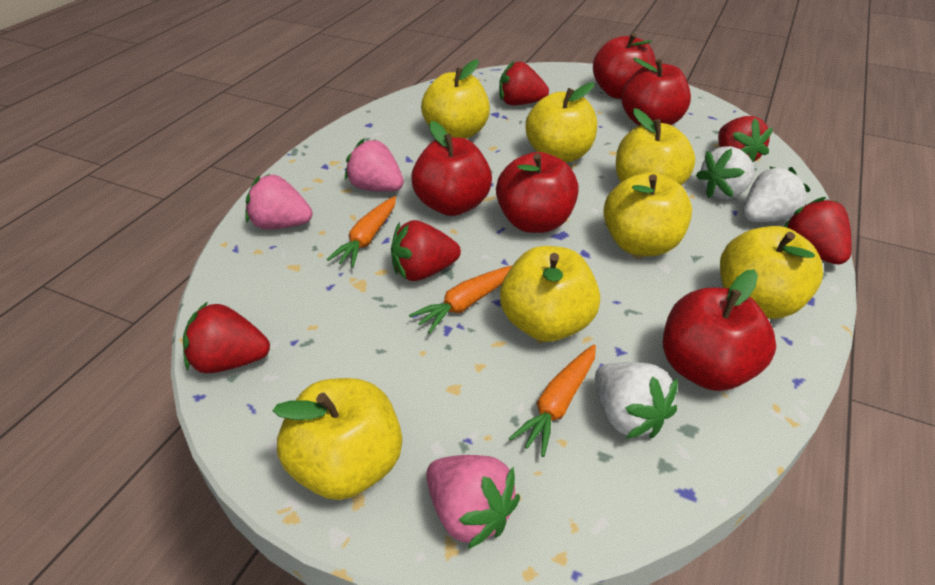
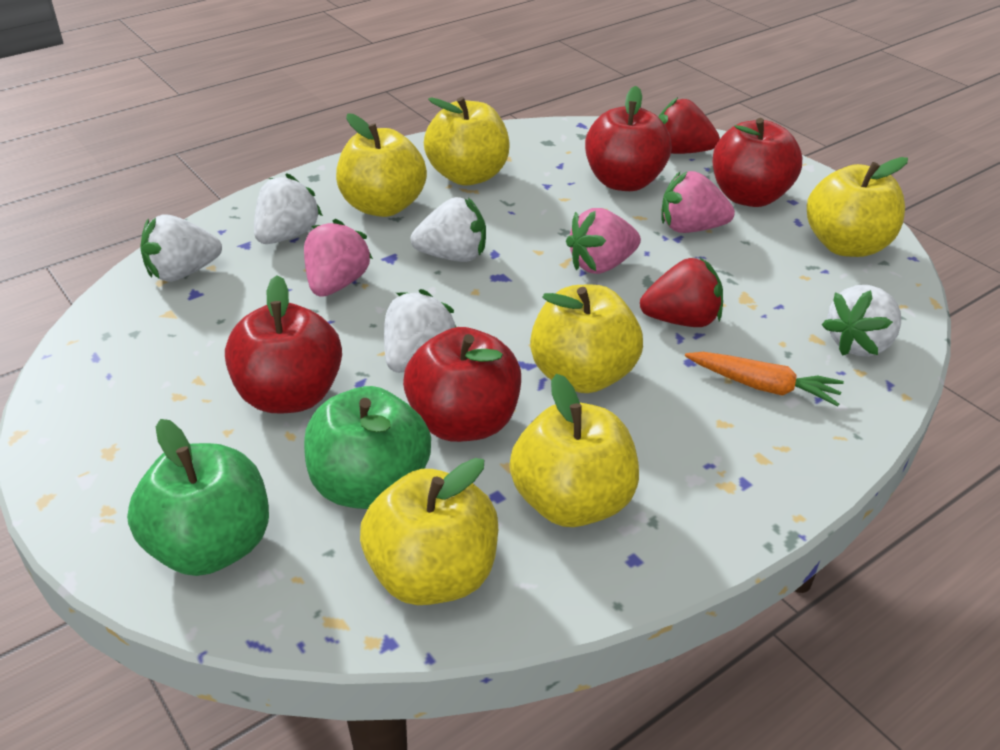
green apple: none = 0 -> [127,419,269,576] [304,386,431,509] = 2
orange carrot: [327,196,396,267] [409,265,513,334] [509,345,596,457] = 3 -> [685,352,844,406] = 1
red apple: [411,121,492,216] [496,152,579,233] [593,33,656,99] [621,58,691,125] [663,269,776,391] = 5 -> [225,275,342,413] [403,327,521,442] [585,86,672,191] [713,118,802,207] = 4
red strawberry: [183,301,270,373] [391,220,461,281] [499,61,549,105] [718,116,773,162] [783,197,851,265] = 5 -> [640,258,723,327] [659,97,720,154] = 2
white strawberry: [595,362,678,439] [696,146,755,199] [743,166,810,222] = 3 -> [140,215,222,282] [254,173,323,244] [384,289,456,373] [411,197,486,262] [822,285,901,356] = 5
yellow apple: [273,378,402,500] [421,59,490,139] [500,246,600,342] [525,83,597,163] [603,172,692,256] [616,108,695,186] [720,226,823,319] = 7 -> [336,113,427,217] [360,458,498,605] [424,97,509,185] [509,374,639,527] [530,285,643,393] [807,157,908,257] = 6

